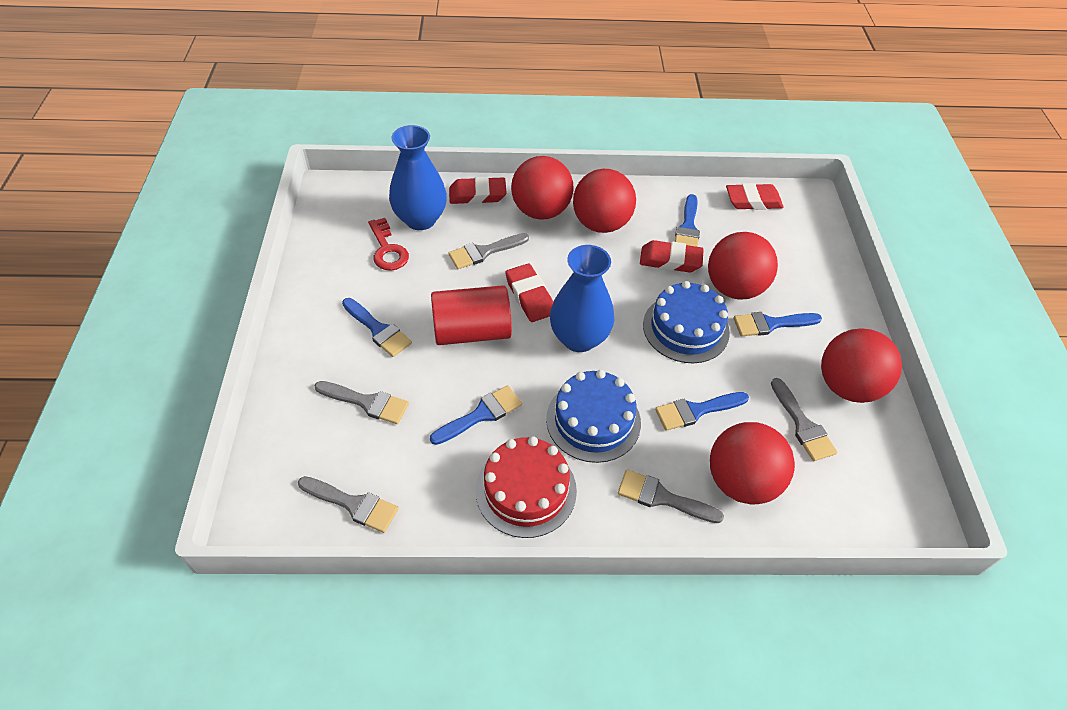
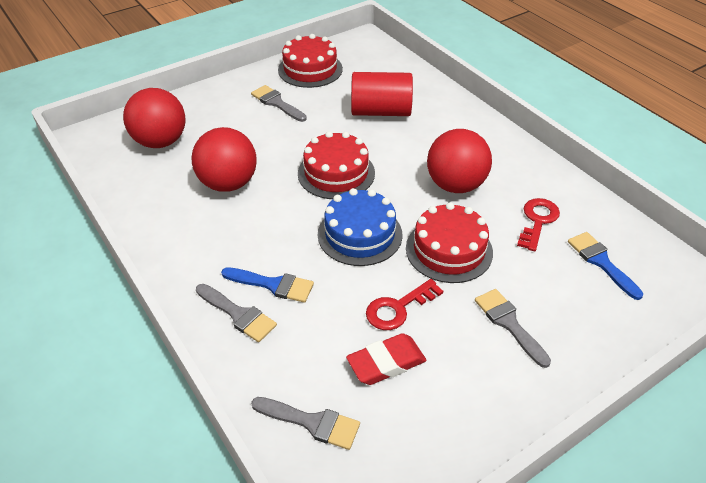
blue brush: [342,298,412,357] [430,385,522,445] [655,392,749,431] [675,194,700,247] [734,312,822,336] = 5 -> [221,267,314,303] [568,232,643,300] = 2
blue cake: [546,370,641,463] [643,281,730,363] = 2 -> [318,188,402,266] = 1
blue vase: [389,125,447,230] [550,245,614,352] = 2 -> none = 0
grey brush: [298,476,399,533] [314,381,409,424] [448,233,529,269] [618,469,724,523] [771,378,837,461] = 5 -> [196,284,277,342] [251,85,307,122] [251,397,360,450] [475,289,551,368] = 4
red ball: [511,156,574,220] [573,169,636,233] [708,232,778,300] [710,422,795,505] [821,328,902,403] = 5 -> [123,88,186,148] [191,127,257,192] [427,129,492,193] = 3
red cake: [476,436,577,538] = 1 -> [278,34,343,88] [298,131,375,199] [406,202,493,283] = 3
red eraser: [449,177,507,204] [505,264,553,322] [640,240,704,273] [726,183,784,210] = 4 -> [346,333,427,385] = 1
red key: [368,218,409,271] = 1 -> [366,279,443,330] [517,198,560,251] = 2

